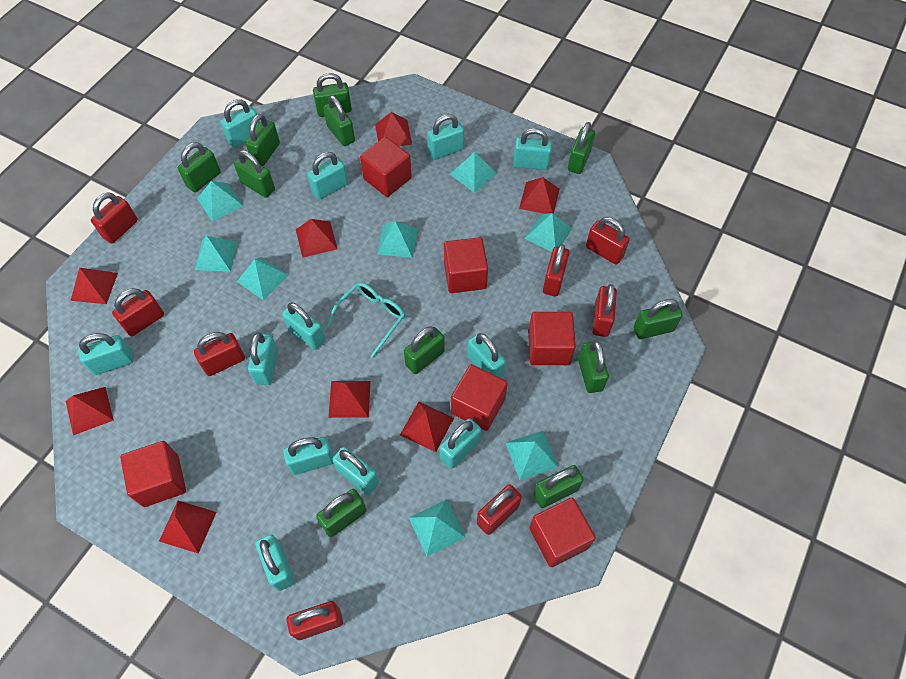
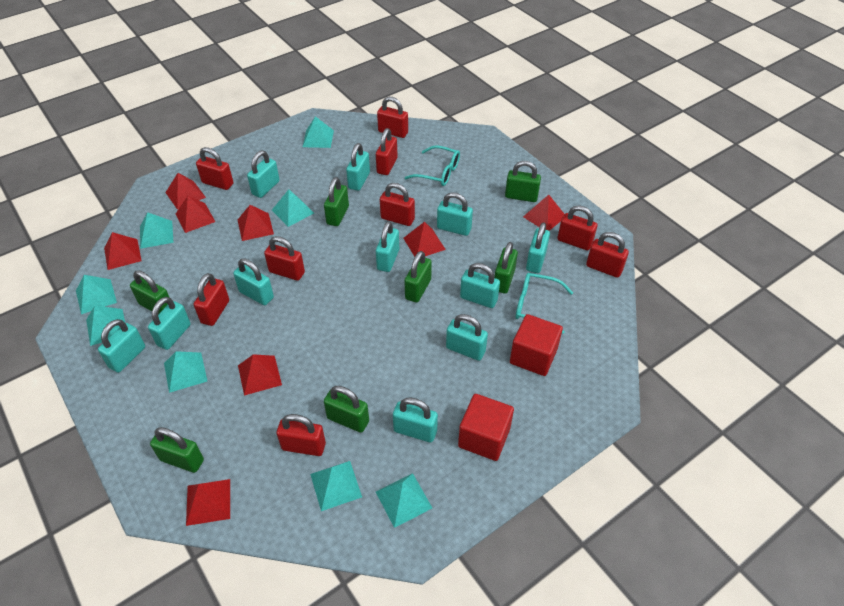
green padlock: [178,142,221,192] [234,150,275,198] [246,114,280,166] [313,73,352,117] [316,489,367,537] [323,95,355,146] [404,326,445,374] [534,465,584,508] [568,122,595,174] [578,340,609,393] [633,299,683,339] = 11 -> [130,270,170,314] [150,427,204,473] [324,177,349,226] [324,386,369,433] [405,251,432,303] [494,242,518,294] [505,161,541,202] = 7
red cube: [120,441,186,507] [360,137,412,197] [444,237,488,293] [451,364,508,431] [528,312,576,365] [529,498,596,567] = 6 -> [458,394,514,461] [510,314,563,376] = 2
red padlock: [91,192,138,244] [112,288,164,336] [194,332,245,376] [287,601,343,640] [477,484,522,535] [543,244,569,297] [586,217,630,264] [592,284,617,337] = 8 -> [194,273,229,326] [196,147,233,190] [264,236,305,281] [276,414,326,456] [376,128,398,175] [377,97,408,138] [380,183,415,226] [558,205,597,250] [586,232,629,278] = 9
turquoise glasses: [327,282,405,358] = 1 -> [405,145,460,186] [515,273,573,334] = 2
turquoise padlock: [78,333,134,375] [220,99,260,148] [248,332,278,385] [255,534,295,591] [282,302,325,350] [283,437,334,475] [307,152,348,200] [332,447,379,495] [427,114,464,160] [440,418,481,469] [467,333,506,378] [513,128,552,170] = 12 -> [98,319,145,373] [148,297,191,350] [233,258,274,305] [247,151,280,198] [346,143,370,191] [376,221,399,272] [393,397,438,442] [437,192,473,236] [446,314,488,361] [460,263,500,308] [526,222,550,273] = 11

